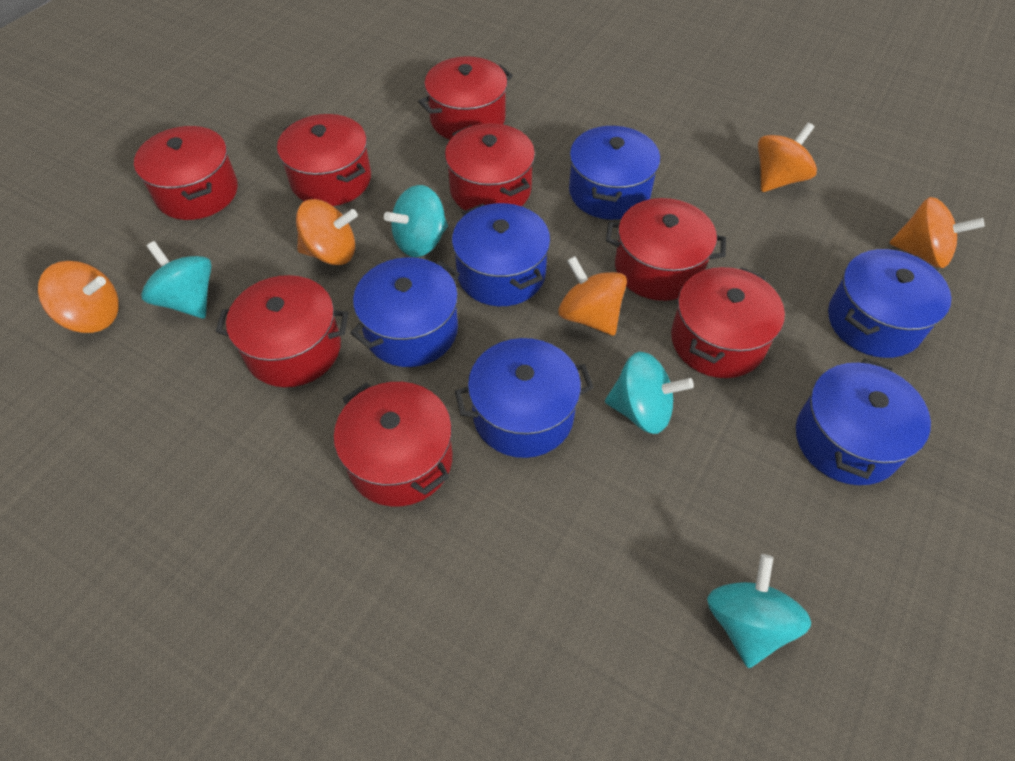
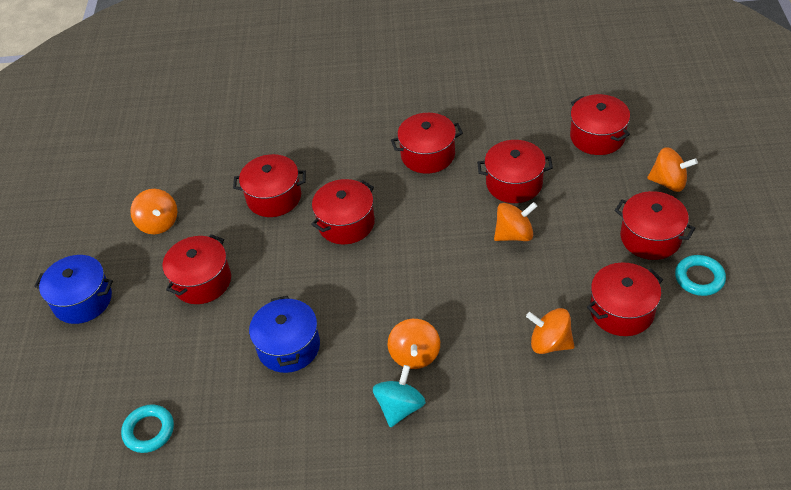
blue pot: [350,257,460,367] [452,203,551,306] [455,338,594,458] [569,125,660,220] [796,359,931,485] [828,249,951,358] = 6 -> [34,255,113,324] [249,296,320,373] = 2
turquoise ring: none = 0 -> [121,404,174,453] [675,255,726,296] = 2
turquoise spinning top: [141,241,212,319] [384,185,448,257] [605,352,694,434] [707,554,811,668] = 4 -> [373,365,426,427] = 1

